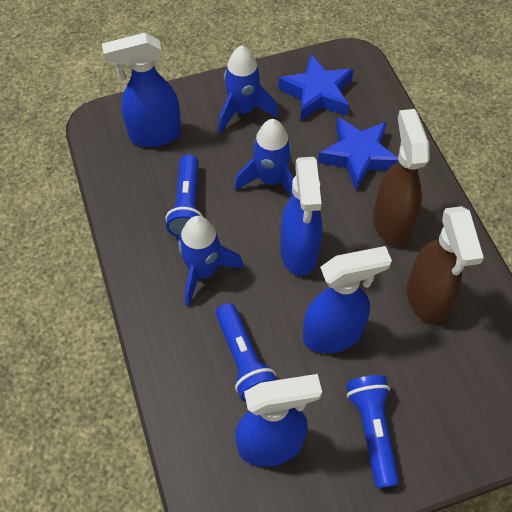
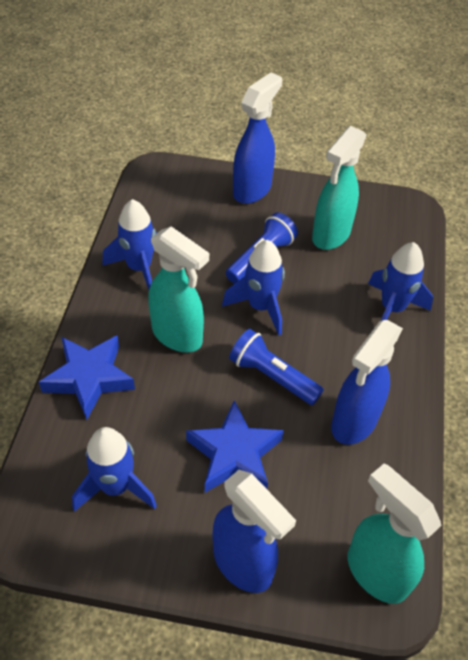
blue flashlight: [165,154,203,237] [216,303,277,402] [346,375,399,488] = 3 -> [226,212,298,284] [229,329,324,405] = 2
blue rocket: [178,216,244,307] [218,45,278,133] [234,119,294,196] = 3 -> [72,427,157,512] [102,199,157,289] [222,240,285,335] [368,242,433,321] = 4
blue spray bottle: [102,33,181,147] [235,374,322,467] [280,157,323,276] [303,246,392,353] = 4 -> [213,470,296,593] [233,72,282,204] [331,320,403,445] = 3
brown spray bottle: [373,109,430,246] [407,206,484,324] = 2 -> none = 0
turquoise spray bottle: none = 0 -> [148,226,209,352] [312,126,366,250] [347,464,441,604] = 3

